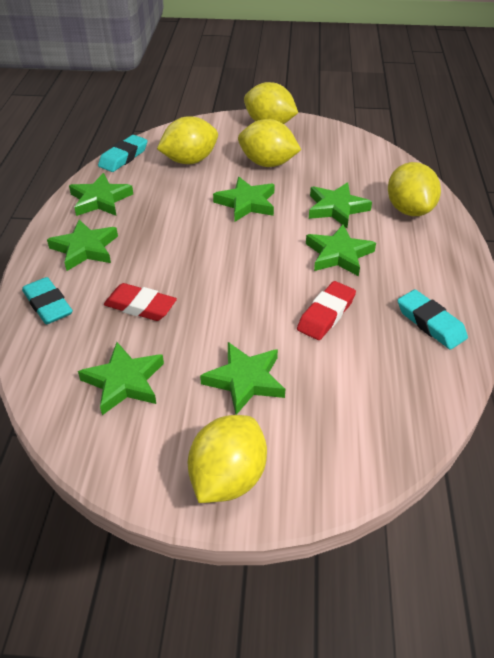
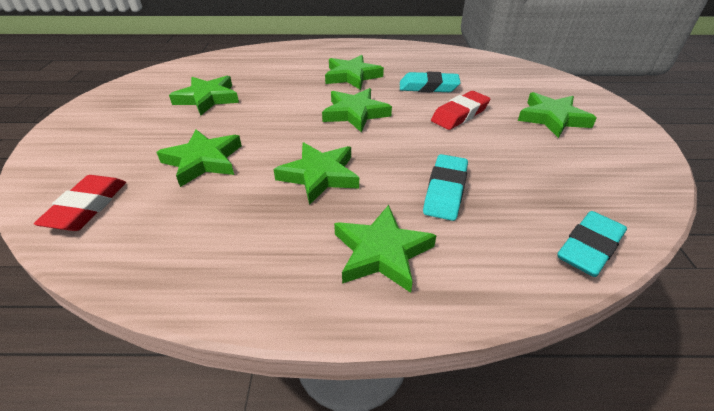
yellow lemon: [157,117,218,164] [187,415,267,503] [238,119,301,167] [244,82,298,124] [388,162,441,216] = 5 -> none = 0

